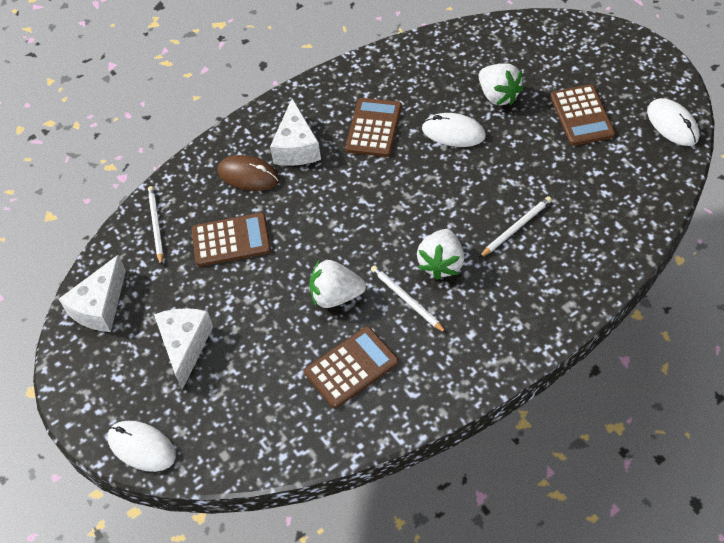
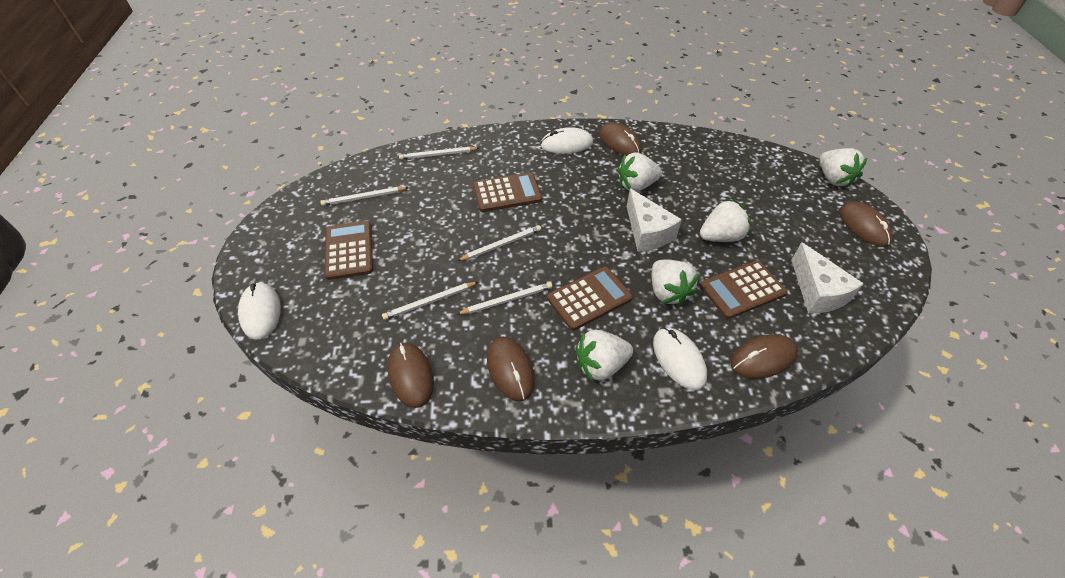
brown mouse: [217,155,279,191] = 1 -> [388,343,434,408] [487,337,535,401] [599,122,642,156] [731,334,798,379] [839,201,893,247] = 5
white cheese: [59,255,126,332] [154,308,213,390] [270,98,321,166] = 3 -> [627,188,682,252] [792,242,864,314] = 2
white pencil: [148,186,163,266] [371,266,446,333] [479,196,552,258] = 3 -> [320,187,409,206] [382,282,478,320] [399,147,479,160] [457,225,541,261] [457,282,552,315] = 5
white strawberry: [309,259,366,308] [417,229,464,280] [479,63,524,105] = 3 -> [575,330,633,382] [617,152,662,192] [652,259,699,306] [700,199,751,242] [819,148,867,188] = 5

